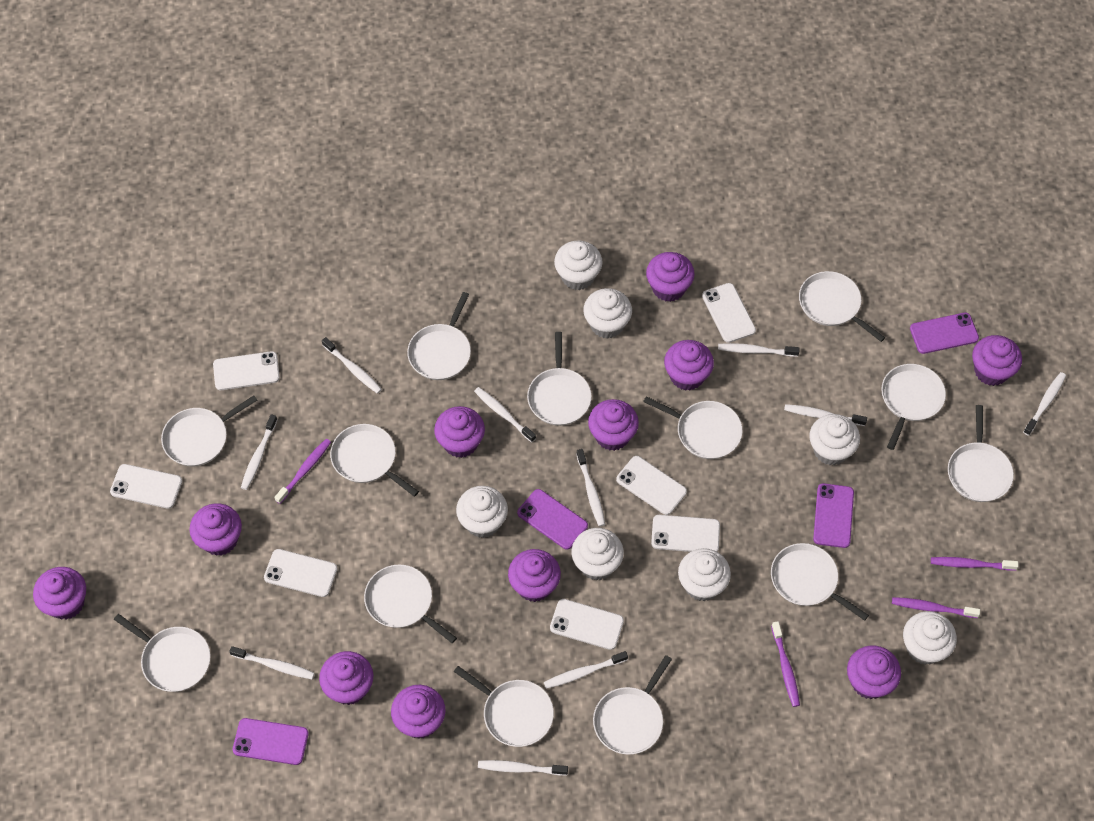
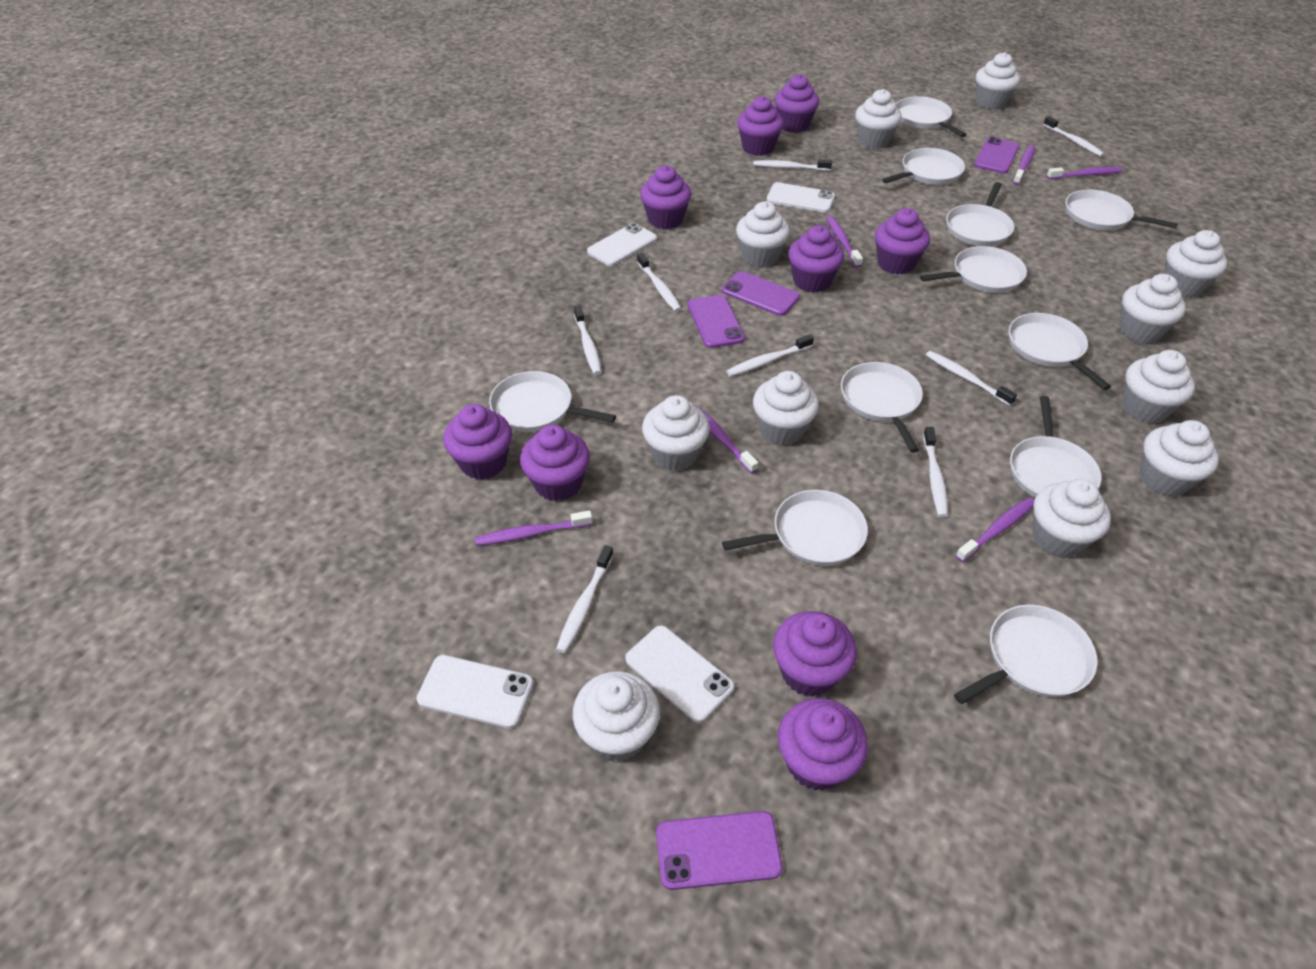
purple cupcake: [33,567,86,620] [190,503,242,556] [319,651,373,705] [391,685,446,739] [434,406,485,458] [508,549,561,602] [588,399,639,451] [646,252,695,302] [664,340,714,391] [847,646,901,699] [972,335,1022,386] = 11 -> [443,404,512,480] [520,425,590,501] [640,165,691,229] [737,96,784,156] [773,611,857,697] [774,74,819,133] [778,698,868,791] [788,225,844,293] [875,208,930,274] = 9
purple toothbrush: [274,439,331,504] [771,621,800,707] [892,597,980,618] [931,557,1018,571] = 4 -> [475,510,593,546] [694,404,758,473] [826,216,863,268] [955,497,1034,562] [1013,145,1035,185] [1047,167,1122,179] = 6
white cupcake: [456,486,508,538] [554,241,602,290] [571,528,624,580] [583,288,632,339] [678,548,731,601] [809,414,860,465] [903,611,957,665] = 7 -> [573,671,660,762] [642,395,710,471] [736,201,790,267] [753,371,819,445] [855,89,902,149] [976,52,1020,110] [1032,479,1111,558] [1119,274,1186,344] [1122,350,1195,423] [1139,420,1219,497] [1164,230,1227,298] = 11
white pan: [114,614,210,692] [161,395,257,466] [330,424,419,497] [364,565,457,643] [407,292,471,380] [454,666,554,747] [527,332,592,426] [593,655,672,755] [643,396,743,459] [771,543,869,621] [799,271,885,342] [881,364,946,450] [948,405,1014,502] = 13 -> [489,371,616,432] [722,490,868,566] [841,362,923,453] [882,148,965,185] [896,96,967,137] [920,246,1027,293] [946,182,1014,246] [954,605,1098,704] [1009,313,1111,390] [1010,396,1102,498] [1066,190,1178,231] = 11
white phone: [110,464,182,509] [213,351,280,390] [264,549,337,597] [550,599,624,650] [616,456,687,515] [651,515,720,552] [702,283,756,343] = 7 -> [417,655,533,728] [587,223,657,266] [625,625,734,723] [766,182,835,213] = 4
white toothbrush: [229,646,315,679] [241,414,277,490] [322,337,382,394] [474,387,536,442] [478,760,568,776] [544,651,628,689] [576,449,605,527] [718,343,800,357] [784,404,867,426] [1023,372,1066,436] = 10 -> [556,545,613,653] [574,305,602,375] [637,253,682,312] [726,334,814,376] [753,159,832,171] [923,427,948,517] [926,351,1017,406] [1043,116,1105,157] = 8

